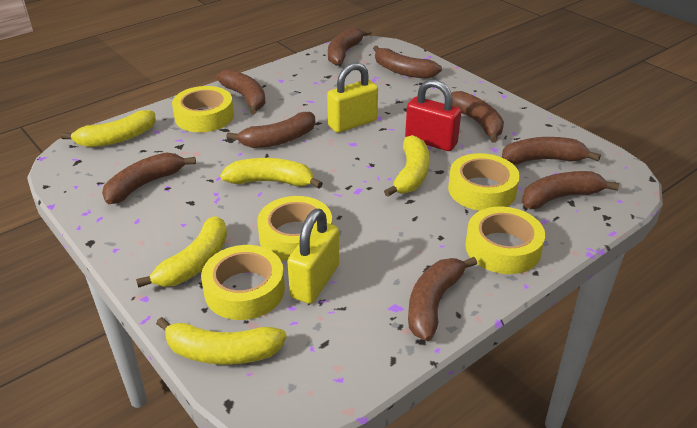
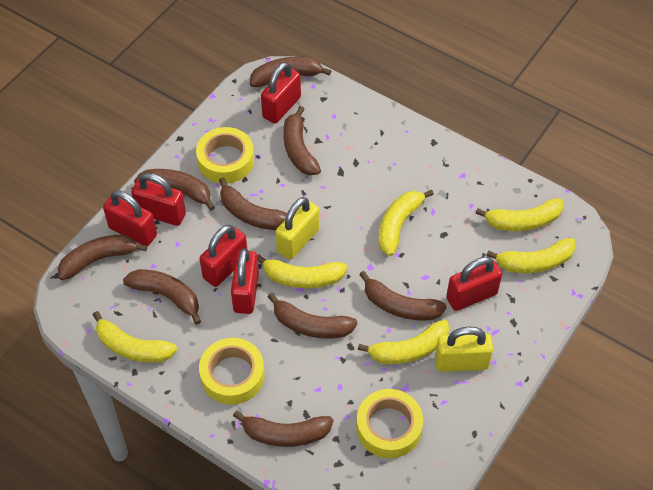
red padlock: [405,79,461,151] = 1 -> [103,190,157,246] [131,173,186,226] [199,225,247,287] [231,248,259,314] [261,62,301,124] [446,257,502,311] = 6
yellow banana: [61,110,156,147] [136,216,227,288] [156,317,287,364] [220,158,323,189] [384,135,429,197] = 5 -> [93,311,177,363] [257,254,347,288] [358,320,449,364] [378,190,434,256] [475,198,563,231] [486,238,576,273] = 6
yellow tape: [172,86,234,132] [201,245,285,320] [257,196,332,261] [448,153,520,211] [465,207,545,274] = 5 -> [196,127,254,183] [199,338,265,405] [356,389,423,458] = 3

